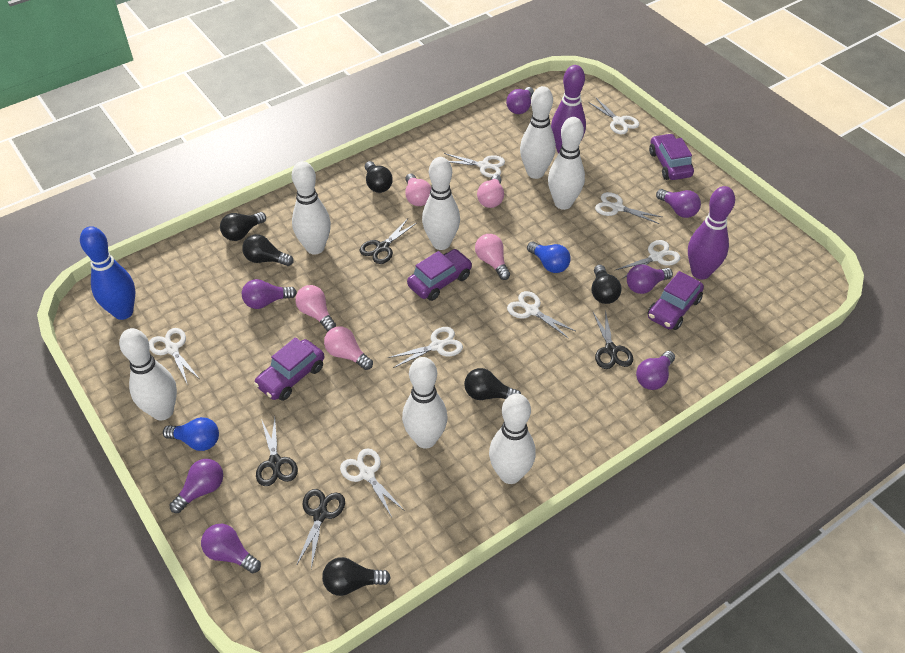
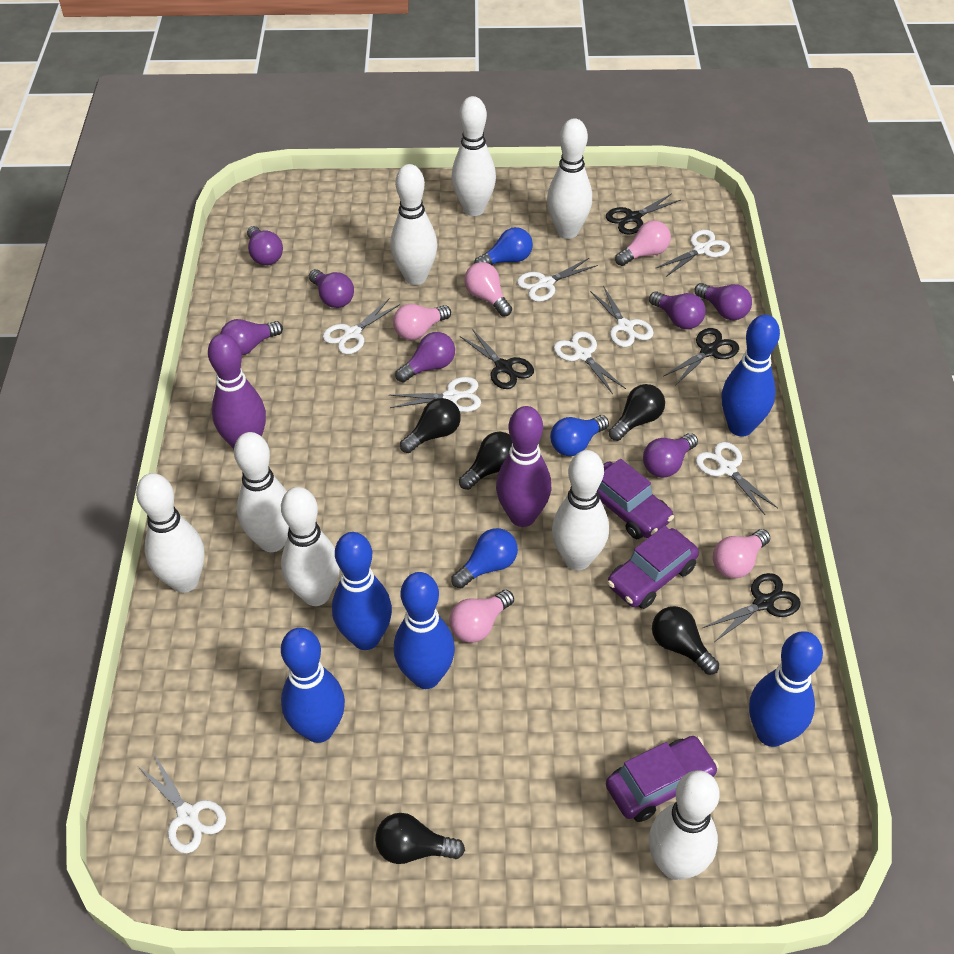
black light bulb: [220,212,266,241] [242,234,294,266] [322,557,391,596] [365,161,393,193] [464,368,521,400] [592,265,622,304] = 6 -> [375,813,465,864] [400,398,461,453] [459,432,512,490] [609,384,665,441] [652,606,719,675] = 5
blue bowling pin: [80,226,135,320] = 1 -> [281,628,345,743] [332,532,392,650] [394,572,455,689] [722,315,780,437] [749,631,823,747] = 5
blue light bulb: [163,417,219,451] [527,242,571,273] = 2 -> [451,528,518,588] [474,227,533,265] [550,415,609,456] = 3
purple car: [254,337,325,401] [407,249,472,301] [647,271,704,330] [649,133,694,180] = 4 -> [598,459,674,539] [606,736,719,822] [607,526,699,609] = 3
white bowling pin: [119,328,177,420] [292,161,331,254] [402,357,448,449] [422,157,460,250] [489,393,536,484] [520,86,556,179] [548,117,585,210] = 7 -> [136,473,205,593] [234,432,289,552] [281,487,340,606] [390,164,437,285] [451,96,496,216] [547,118,592,239] [552,450,609,570] [649,770,720,880] = 8

